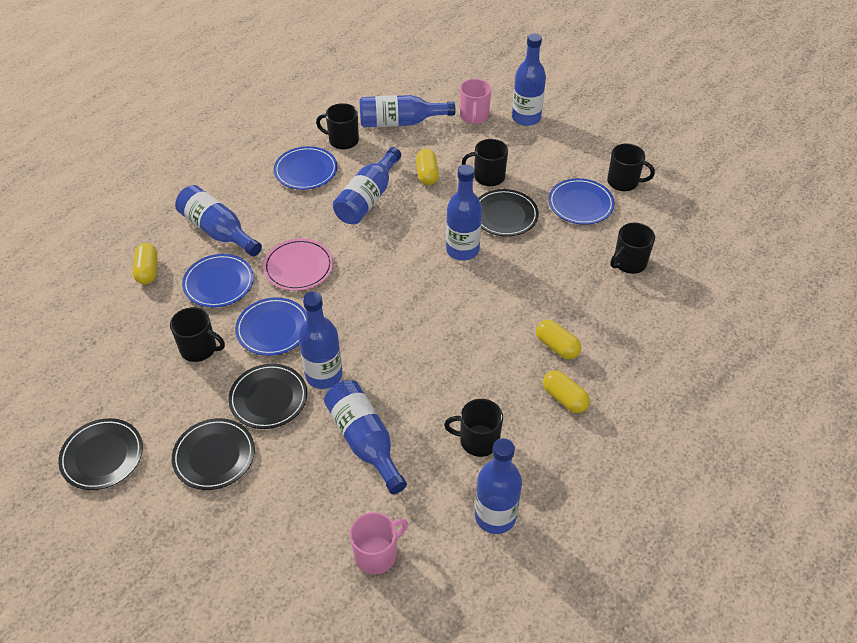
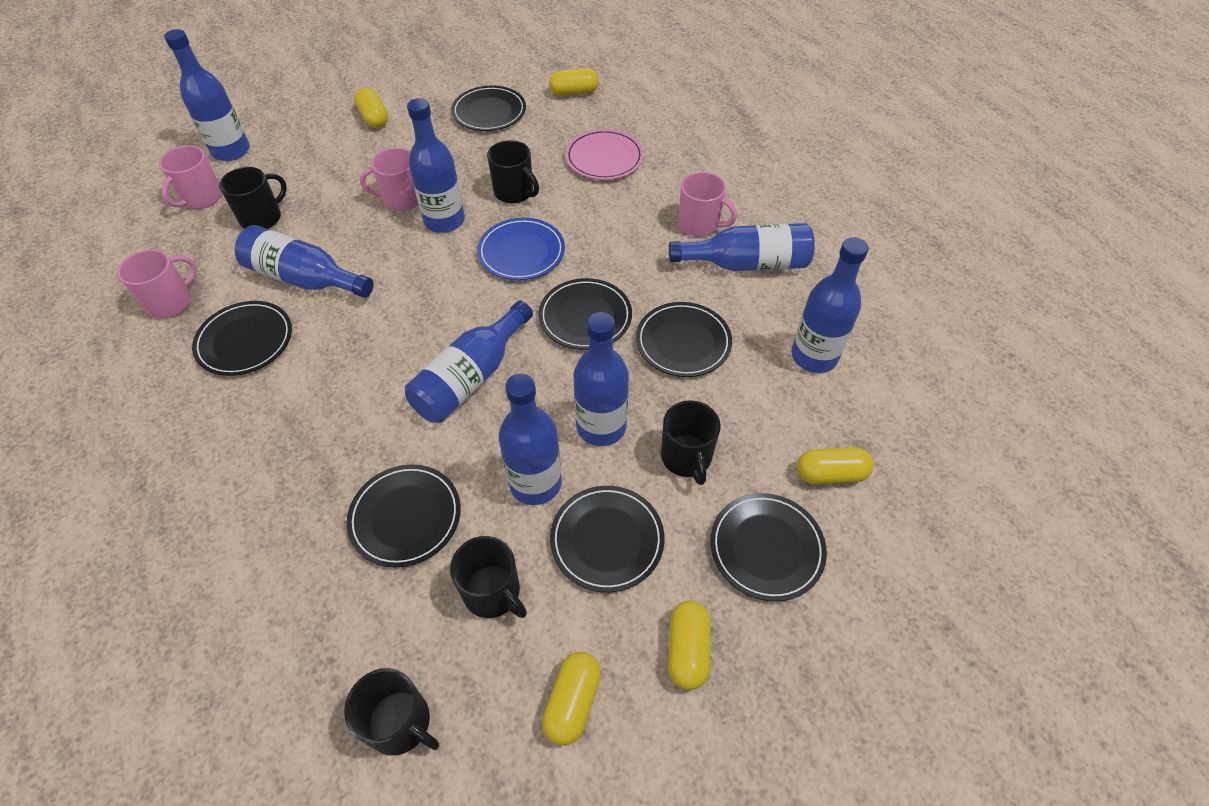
black mug: [170,307,225,362] [316,103,359,150] [444,399,503,457] [462,139,508,186] [607,144,655,191] [610,223,655,274] = 6 -> [219,167,287,229] [344,668,439,756] [450,536,527,618] [487,140,539,204] [661,400,721,485] = 5
black plate: [58,418,143,490] [172,418,255,490] [228,364,307,429] [478,189,539,236] = 4 -> [192,301,292,376] [347,464,461,567] [451,86,526,131] [539,278,632,350] [550,486,665,592] [636,302,732,377] [710,493,827,601] = 7
blue plate: [182,254,254,308] [235,297,307,356] [274,146,337,190] [549,178,615,225] = 4 -> [477,218,565,280] = 1
pink mug: [350,512,408,575] [460,79,491,124] = 2 -> [117,249,197,318] [159,145,222,209] [360,147,419,211] [678,172,737,237] = 4
yellow capsule: [133,243,158,284] [416,149,439,185] [536,320,581,359] [543,370,590,413] = 4 -> [354,87,388,128] [542,652,601,745] [549,68,599,96] [668,600,710,690] [797,447,874,484] = 5

